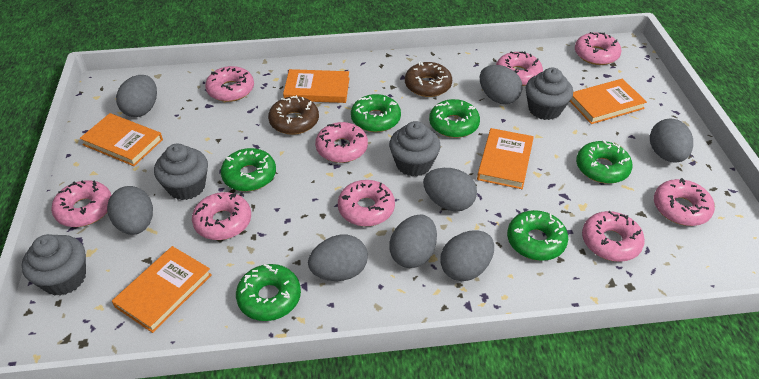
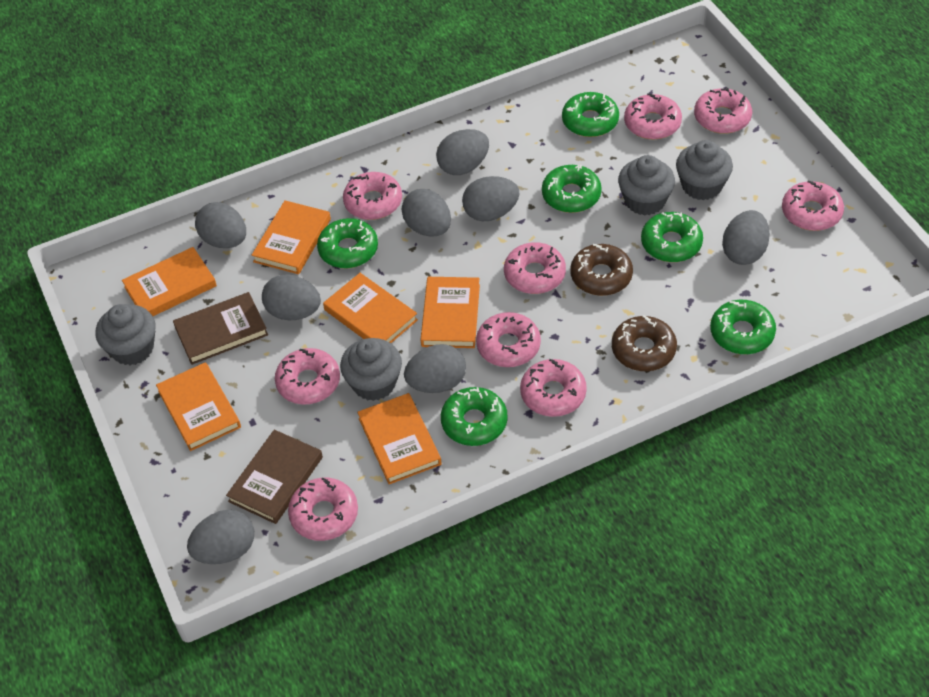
brown book: none = 0 -> [173,292,268,365] [226,430,323,524] = 2
orange book: [80,113,163,166] [112,246,212,333] [283,69,349,103] [477,128,534,189] [570,79,647,124] = 5 -> [122,247,217,316] [156,362,241,451] [252,200,331,274] [323,273,418,343] [357,393,442,484] [420,277,480,348] = 6

